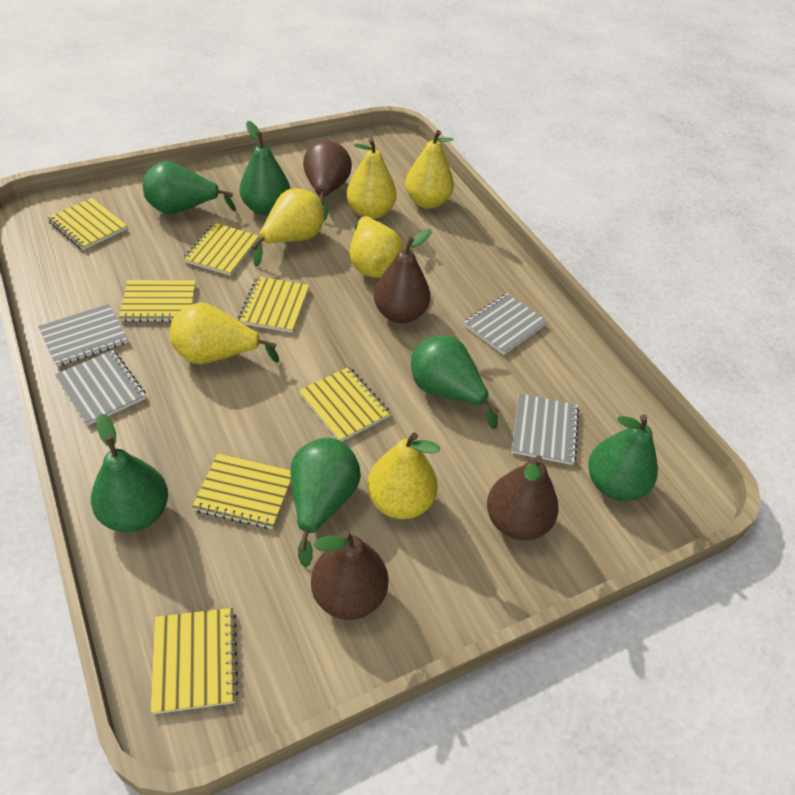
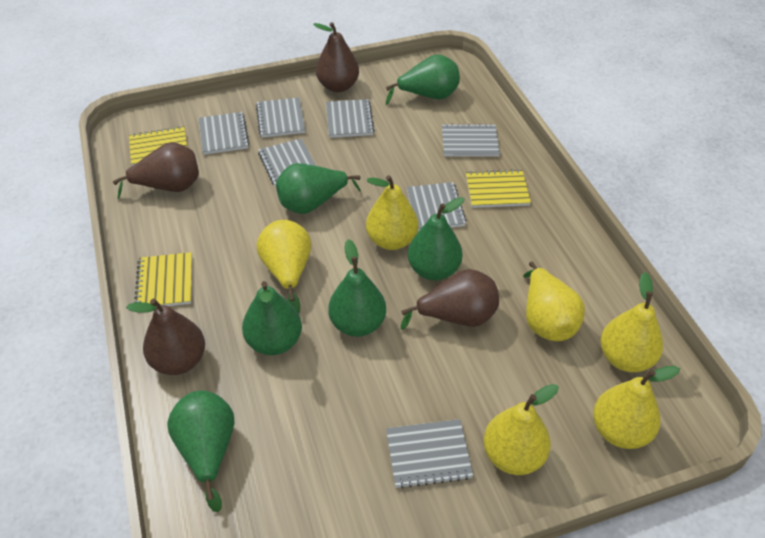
grey notebook: [38,304,128,367] [55,350,146,426] [464,293,548,355] [511,393,579,465] = 4 -> [199,112,249,155] [256,97,305,138] [258,138,316,187] [326,99,374,138] [386,419,473,488] [406,182,467,231] [442,124,500,157] = 7
yellow notebook: [47,198,127,250] [119,280,196,322] [151,608,239,714] [183,223,259,276] [192,454,291,529] [238,276,310,333] [299,367,391,441] = 7 -> [129,126,187,166] [134,252,192,306] [466,169,531,208] = 3

